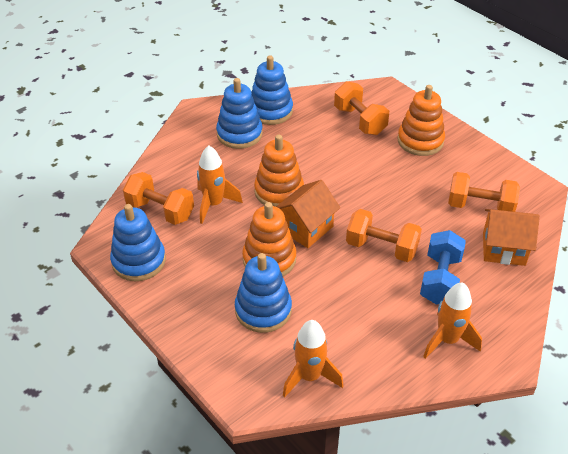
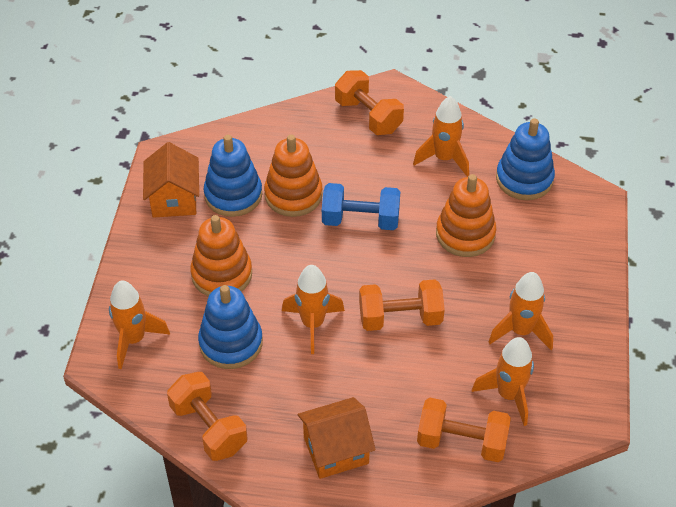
blue stacking toy: [110,204,166,281] [216,78,263,149] [235,253,292,333] [252,55,293,125] = 4 -> [198,285,263,369] [204,135,262,217] [496,118,555,200] = 3
orange rocket: [197,145,243,224] [283,320,344,398] [423,282,482,359] = 3 -> [109,280,170,369] [282,265,345,354] [413,96,469,177] [472,337,534,426] [489,272,553,350] = 5

